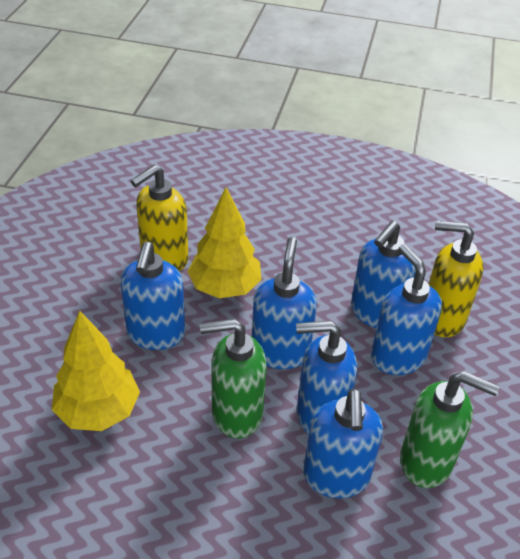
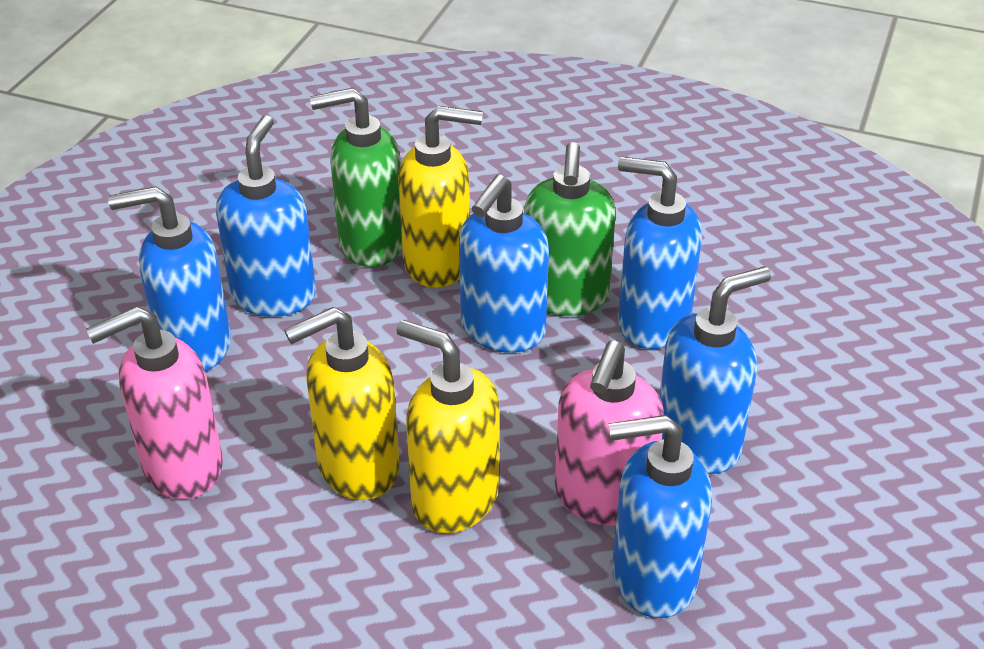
pink soap dispenser: none = 0 -> [86,306,223,499] [555,341,664,526] = 2
yellow soap dispenser: [131,164,188,271] [429,221,483,337] = 2 -> [284,307,400,500] [396,320,499,533] [398,106,483,288] = 3
yellow tree: [52,311,140,431] [187,187,262,298] = 2 -> none = 0

